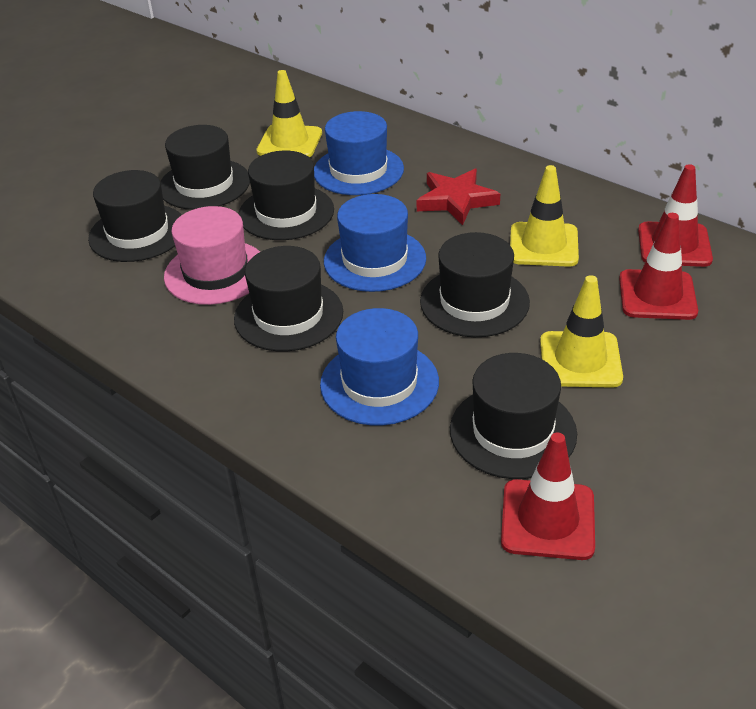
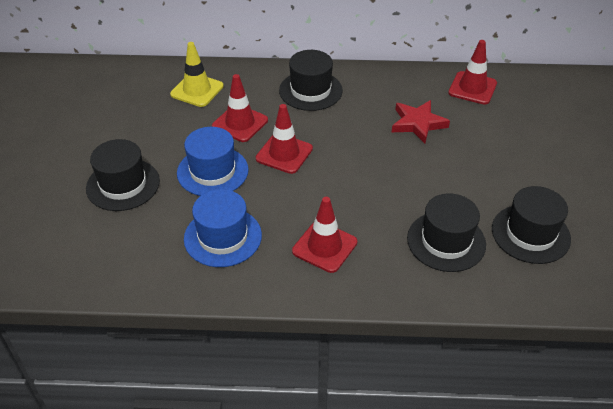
black hat: [88,170,182,262] [160,125,250,210] [234,246,343,351] [238,151,334,240] [420,232,530,337] [450,353,577,479] = 6 -> [86,139,160,211] [279,50,343,111] [407,193,486,272] [492,186,571,264] = 4
blue hat: [314,111,404,195] [320,308,439,425] [324,194,426,292] = 3 -> [177,127,249,196] [184,189,262,267] = 2
pink hat: [164,206,260,305] = 1 -> none = 0
red traffic cone: [501,433,595,560] [619,213,698,320] [638,164,713,267] = 3 -> [212,74,268,142] [256,104,313,174] [292,197,357,273] [448,40,497,105] = 4
yellow traffic cone: [256,70,322,157] [510,165,579,267] [540,275,623,388] = 3 -> [170,42,224,107] = 1

